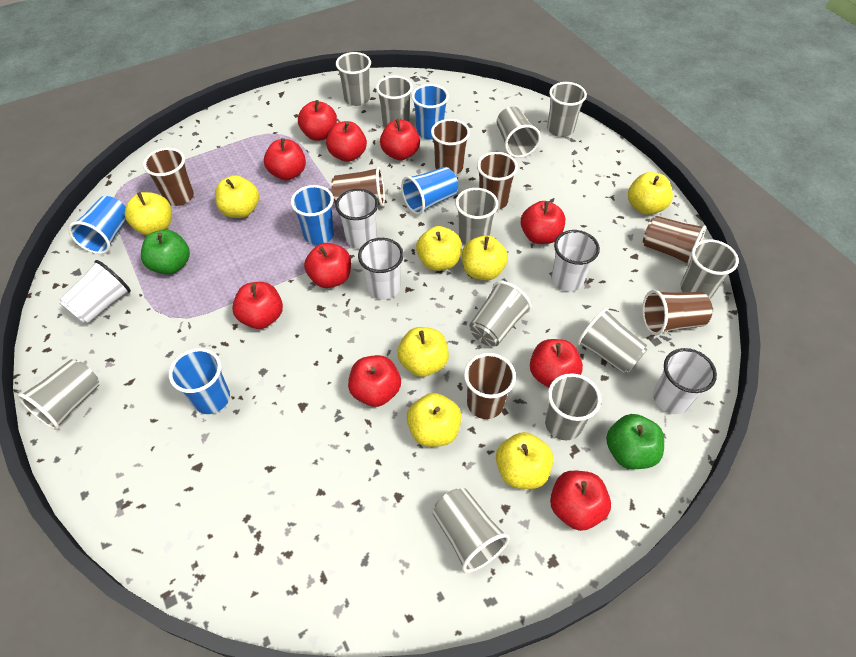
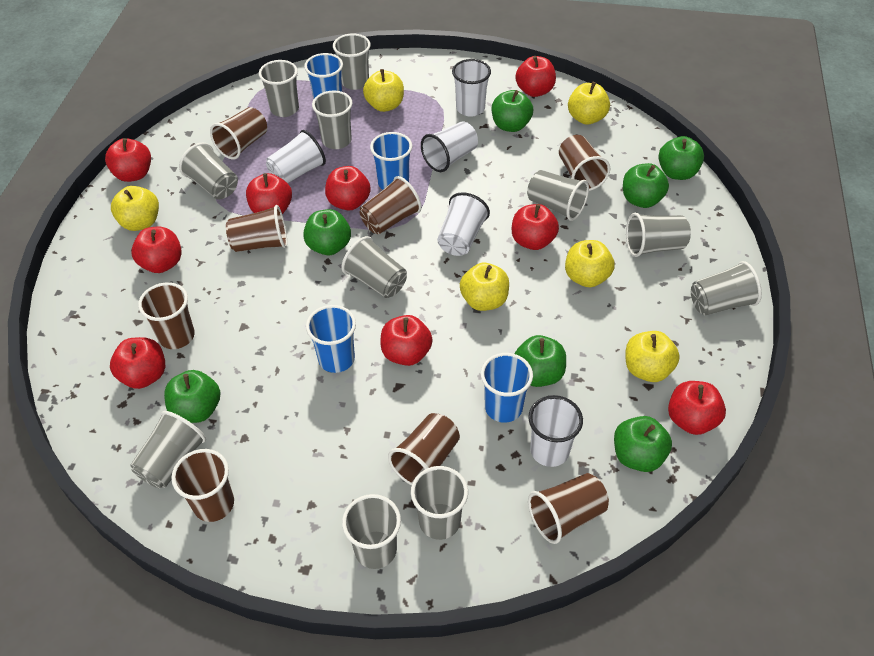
blue cup: [68,196,126,254] [169,348,230,414] [291,185,334,245] [401,167,458,215] [412,84,449,139] = 5 -> [304,53,343,99] [306,305,356,373] [370,132,412,190] [481,353,533,423] = 4
brown cup: [143,148,194,206] [332,167,385,207] [431,119,470,175] [464,353,516,419] [477,152,518,210] [642,290,713,335] [643,216,706,266] = 7 -> [138,282,195,349] [172,449,234,522] [210,107,267,160] [226,205,287,252] [360,176,422,234] [388,413,460,486] [528,473,609,544] [559,135,611,191] = 8
green apple: [141,229,190,274] [606,414,664,469] = 2 -> [164,370,220,423] [303,209,351,255] [492,90,533,132] [515,335,566,387] [614,416,672,472] [623,163,669,208] [658,136,704,180] = 7
red apple: [232,282,283,329] [264,138,306,180] [298,100,337,141] [304,243,351,288] [326,121,367,162] [348,355,401,407] [380,119,420,160] [521,201,565,244] [530,339,583,388] [550,471,611,531] = 10 -> [105,138,151,182] [110,337,165,389] [131,227,182,273] [246,173,292,214] [325,166,371,210] [381,315,433,366] [512,204,559,250] [515,56,556,97] [668,381,726,435] = 9
yellow apple: [125,192,172,235] [215,175,259,218] [397,327,449,377] [407,393,462,447] [416,226,462,271] [462,235,508,281] [496,432,553,489] [628,172,673,215] = 8 -> [111,186,159,231] [363,69,404,112] [460,263,509,311] [565,240,615,287] [568,82,610,125] [625,331,680,382] = 6

